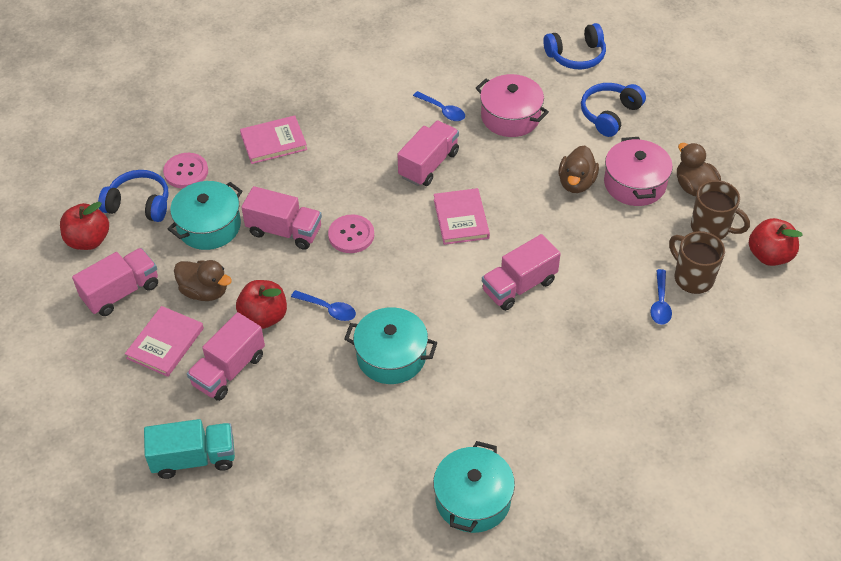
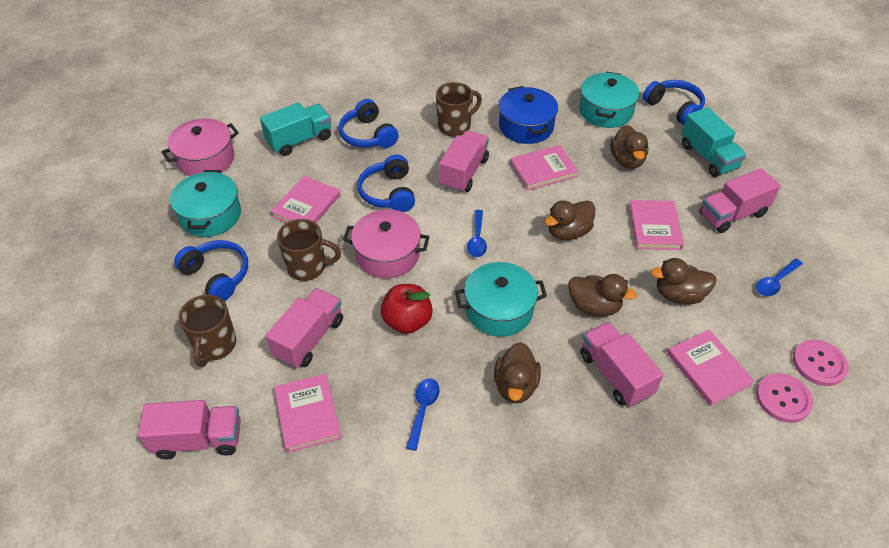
blue headphones: [98,170,169,222] [543,23,606,69] [581,83,646,137] = 3 -> [174,240,248,301] [339,99,399,148] [357,155,415,212] [643,80,705,125] = 4
blue pot: none = 0 -> [499,86,558,144] = 1
brown duck: [174,260,232,301] [558,145,599,193] [677,143,721,196] = 3 -> [494,342,541,403] [544,200,596,240] [568,274,637,316] [610,125,648,169] [650,258,716,304] = 5
brown mug: [669,231,725,294] [691,180,750,240] = 2 -> [179,295,236,367] [277,219,341,281] [436,82,482,137] = 3
pink book: [125,306,204,377] [240,116,307,164] [434,188,490,245] = 3 -> [271,176,340,223] [274,374,342,453] [510,145,579,191] [629,200,684,250] [667,330,754,406] = 5
red apple: [60,202,109,250] [236,280,287,329] [749,218,803,266] = 3 -> [380,284,433,334] = 1
turquoise truck: [144,419,235,479] = 1 -> [260,102,331,156] [681,107,746,177] = 2

